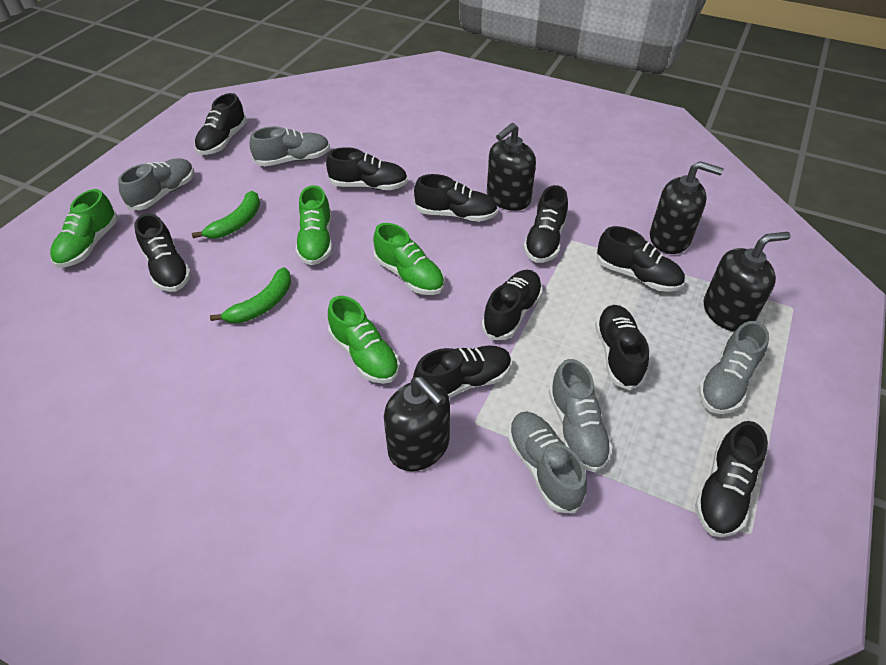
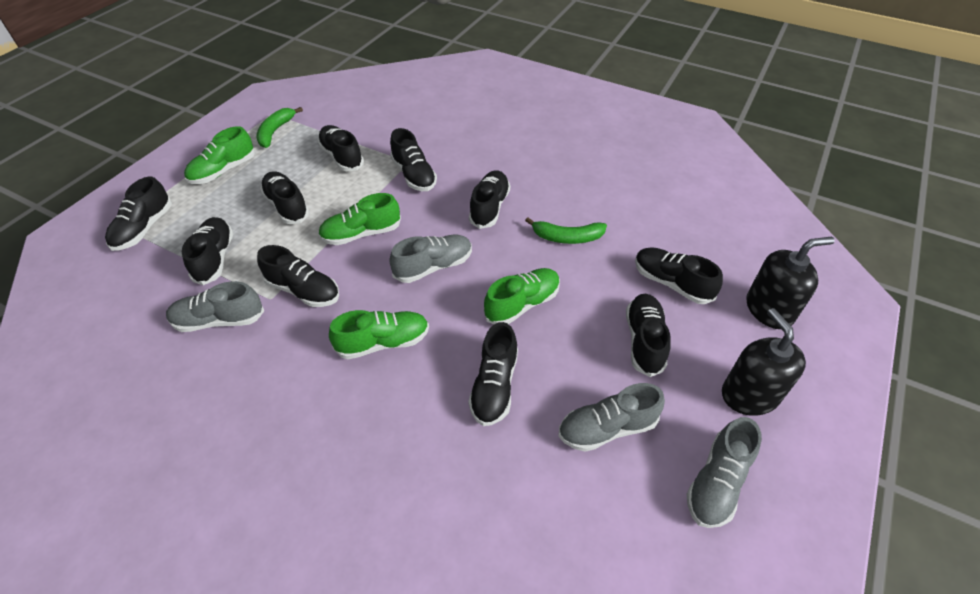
black soap dispenser: [384,377,450,471] [487,123,536,211] [650,161,724,254] [704,232,791,332] = 4 -> [722,308,806,416] [747,237,835,329] = 2
grey shoe: [118,158,194,210] [250,126,330,166] [508,412,587,513] [549,359,613,472] [698,321,769,414] = 5 -> [166,281,264,332] [389,235,472,283] [558,383,665,452] [687,417,762,528] = 4

